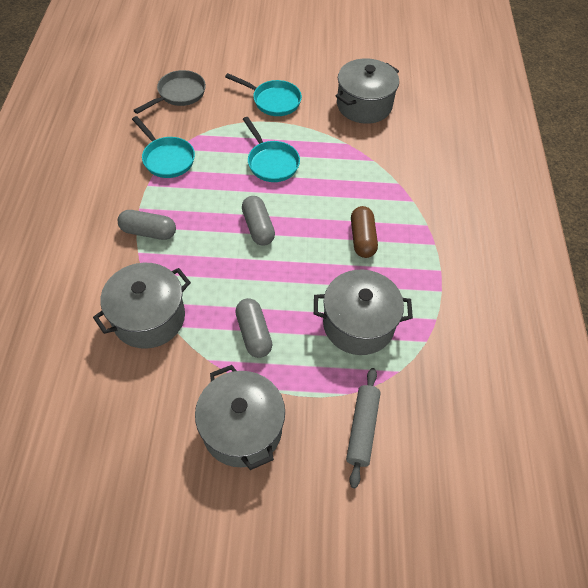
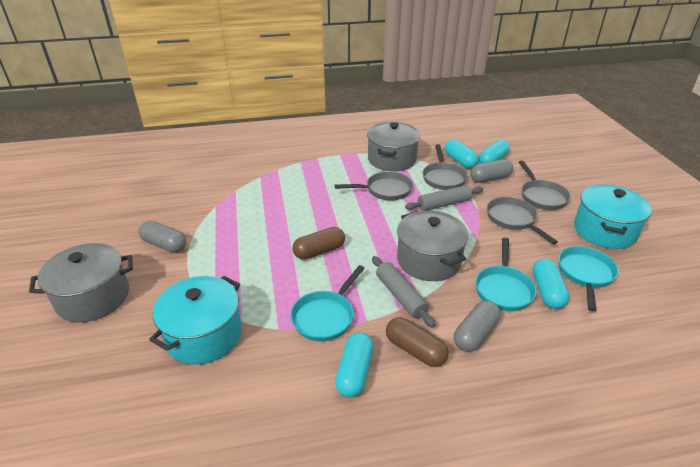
brown capsule: [351,206,378,258] = 1 -> [292,227,345,260] [386,317,449,367] = 2
grey pan: [133,70,206,114] = 1 -> [335,171,413,201] [423,144,468,190] [487,197,558,244] [519,161,571,210] = 4
grey pot: [93,263,191,349] [195,365,285,470] [314,270,413,355] [336,58,399,124] = 4 -> [29,243,133,322] [367,122,420,171] [397,211,468,281] = 3
grey rolling pin: [346,368,381,488] = 1 -> [372,256,435,328] [405,185,483,211] = 2
turquoise capsule: none = 0 -> [335,332,374,397] [445,139,479,169] [479,140,509,164] [532,259,569,309] = 4
turquoise pot: none = 0 -> [149,276,242,365] [574,185,652,249] = 2

